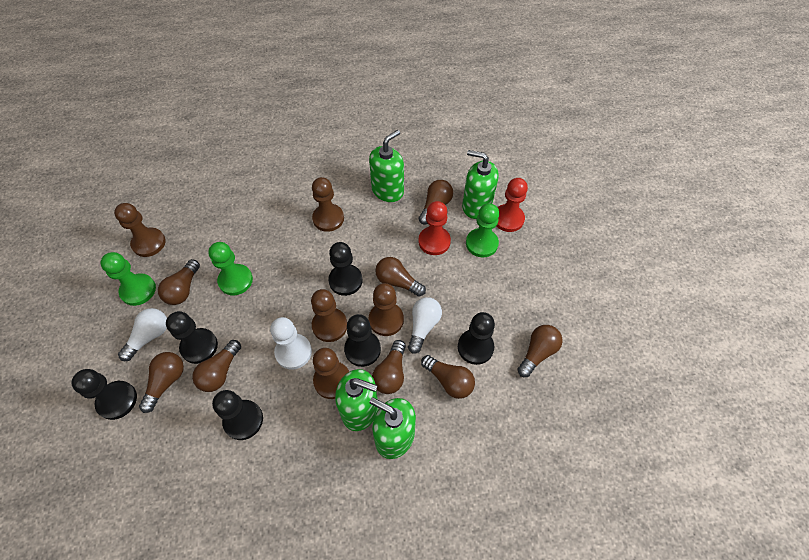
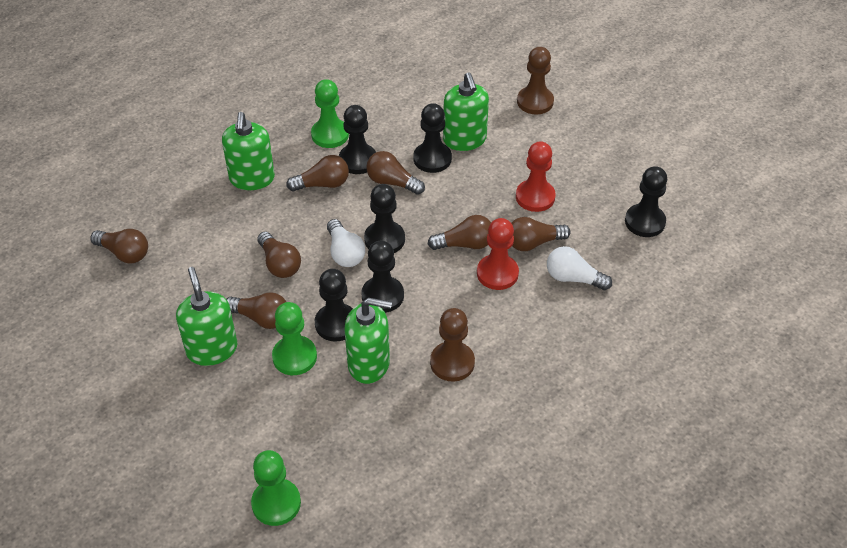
brown light bulb: [139,352,184,413] [158,259,200,305] [192,340,241,392] [372,340,406,394] [375,257,426,297] [419,180,453,225] [421,355,475,399] [517,325,562,377] = 8 -> [90,229,148,263] [227,292,286,329] [257,232,301,278] [286,155,349,192] [366,151,425,195] [428,215,491,250] [512,217,570,251] = 7
brown pawn: [114,203,166,257] [311,289,347,342] [312,177,344,232] [313,348,349,399] [369,283,404,336] = 5 -> [430,308,475,381] [517,47,554,114] = 2
white pawn: [270,317,312,370] = 1 -> none = 0

